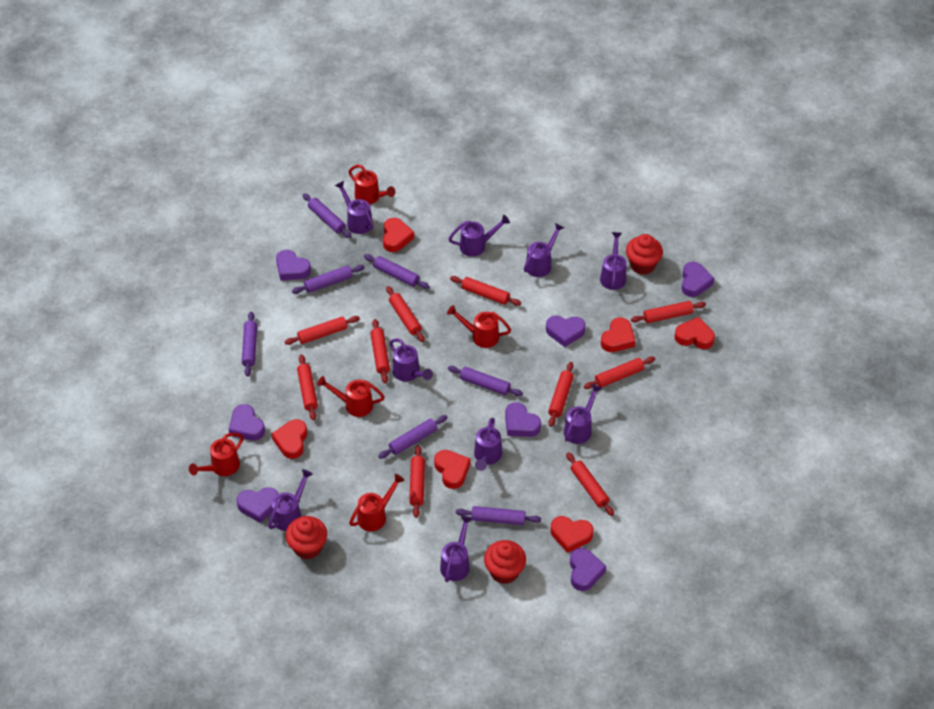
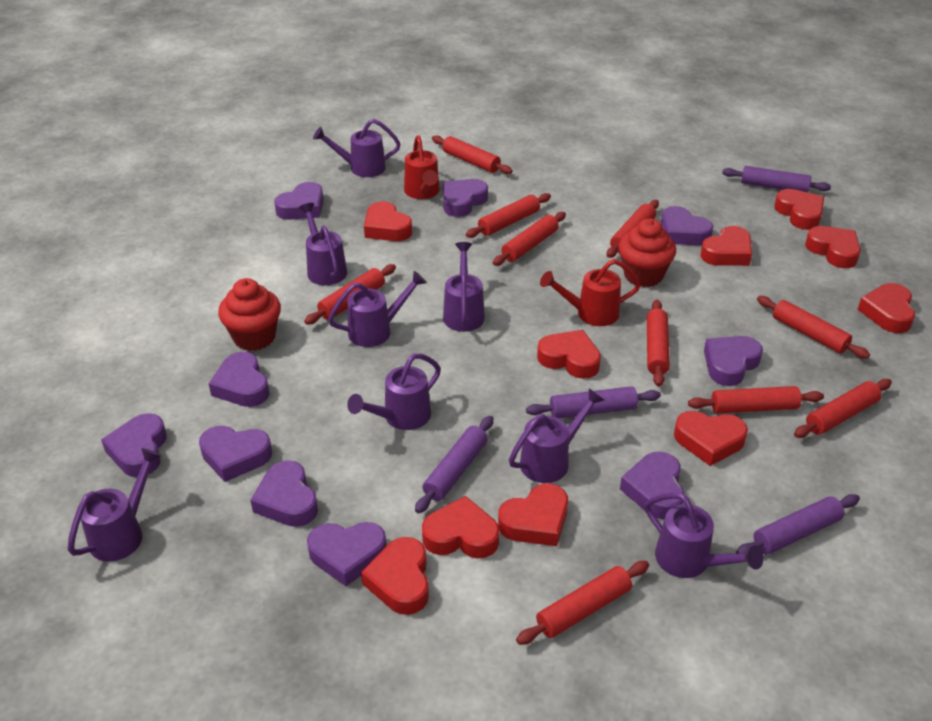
purple heart: [229,404,265,441] [237,487,278,523] [276,250,311,281] [505,402,541,437] [546,315,586,347] [570,548,606,591] [682,262,715,297] = 7 -> [101,413,167,477] [199,426,272,482] [209,352,269,407] [250,460,318,527] [274,182,324,220] [307,522,387,586] [443,179,488,217] [620,451,685,519] [661,206,713,245] [704,336,763,386] = 10
purple rolling pin: [242,312,257,376] [292,265,365,294] [303,193,351,238] [364,254,429,289] [378,415,447,459] [448,366,523,396] [456,506,541,525] = 7 -> [415,416,493,514] [526,386,661,418] [722,166,831,192] [736,494,860,554] = 4
purple watering can: [268,469,313,531] [335,181,373,234] [390,339,433,382] [440,515,473,582] [449,215,510,257] [474,418,502,471] [524,223,564,277] [564,384,603,444] [600,232,626,290] = 9 -> [68,448,162,561] [299,203,347,285] [313,119,401,177] [328,271,427,347] [347,353,441,430] [443,242,485,332] [509,388,605,483] [645,492,764,578] = 8
red cupcake: [285,516,327,559] [484,540,526,584] [626,234,663,275] = 3 -> [218,278,281,351] [618,218,676,287] = 2
red heart: [271,419,307,459] [383,218,414,252] [434,450,470,489] [551,516,593,553] [601,318,636,352] [675,317,715,349] = 6 -> [361,537,429,615] [364,201,412,241] [422,496,500,558] [498,484,568,546] [537,330,601,379] [674,411,748,466] [700,226,752,266] [774,189,824,230] [805,226,861,268] [857,283,915,333] = 10
red watering can: [189,433,244,476] [317,376,385,417] [348,165,395,204] [349,474,405,531] [447,305,511,348] = 5 -> [404,135,440,199] [540,259,641,326] = 2

